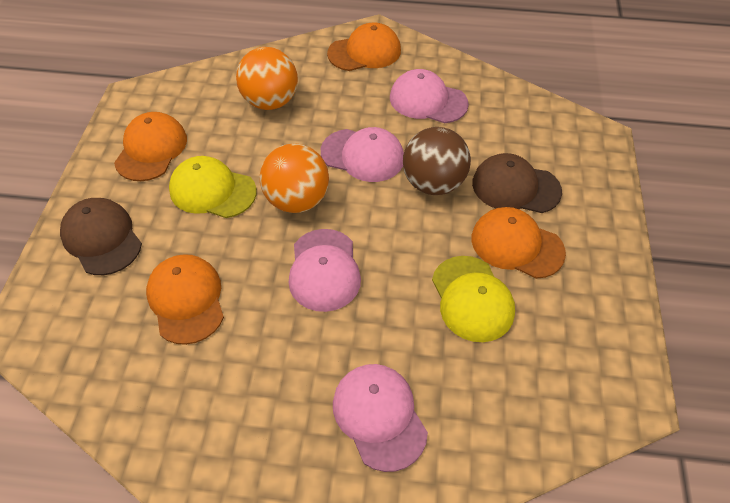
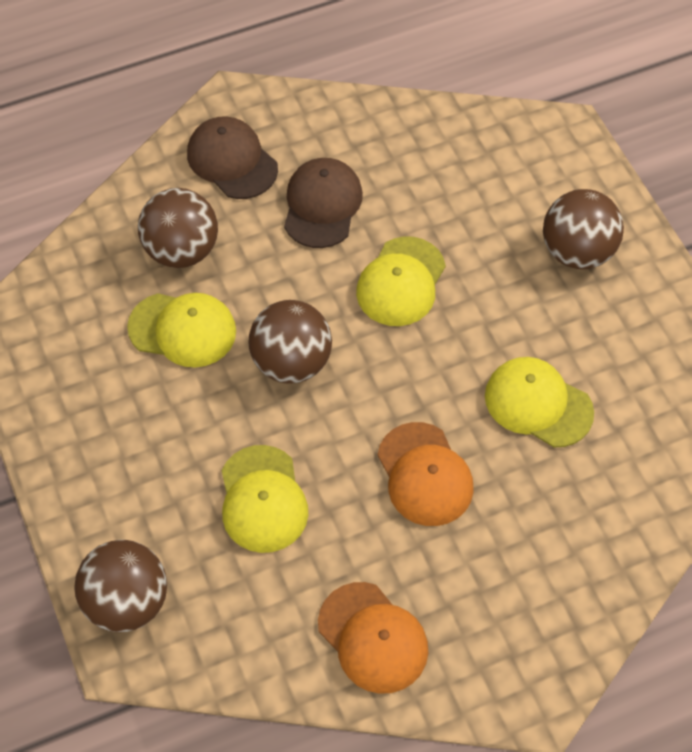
brown ball: [403,127,471,195] = 1 -> [74,540,167,632] [138,188,218,268] [249,300,332,384] [543,189,624,269] = 4
orange ball: [236,47,298,110] [259,143,329,213] = 2 -> none = 0
orange cap: [114,112,187,181] [146,254,224,345] [327,22,401,71] [472,207,566,279] = 4 -> [318,582,428,694] [377,422,474,526] = 2
pink cap: [289,229,361,312] [321,127,404,182] [333,364,428,472] [390,69,469,123] = 4 -> none = 0
yellow cap: [169,156,257,218] [432,256,515,342] = 2 -> [127,293,236,368] [222,445,308,553] [356,236,446,326] [485,357,594,447] = 4

